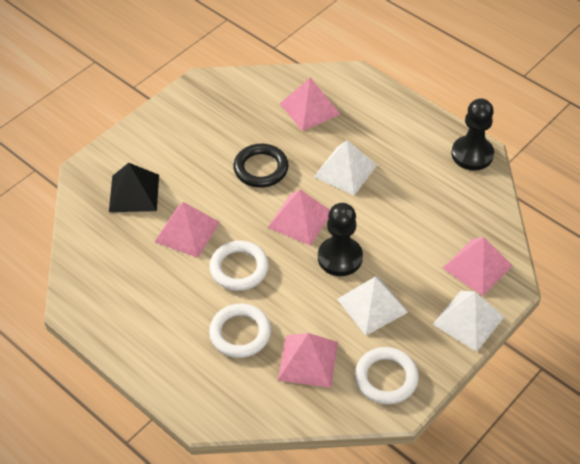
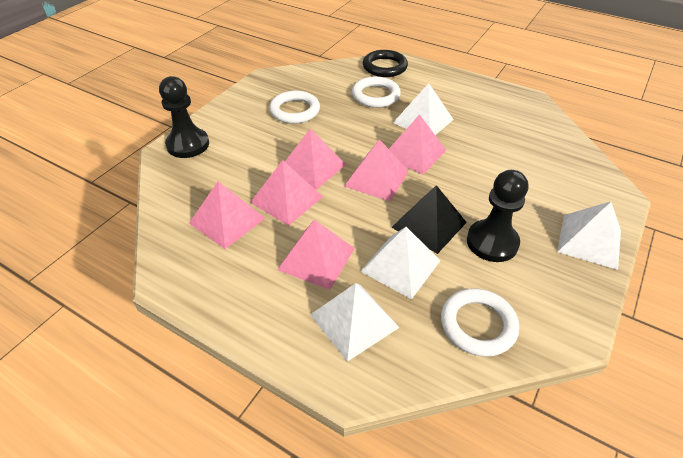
pink pyramid: [155,202,220,258] [268,189,330,246] [278,333,338,388] [280,77,340,131] [443,237,513,296] = 5 -> [189,181,265,249] [250,160,323,226] [277,219,355,290] [285,129,346,190] [344,139,409,202] [389,114,446,175] = 6
white pyramid: [314,140,377,196] [337,277,408,335] [433,291,504,352] = 3 -> [310,283,400,362] [360,227,440,300] [393,83,454,135] [557,202,621,270] = 4

